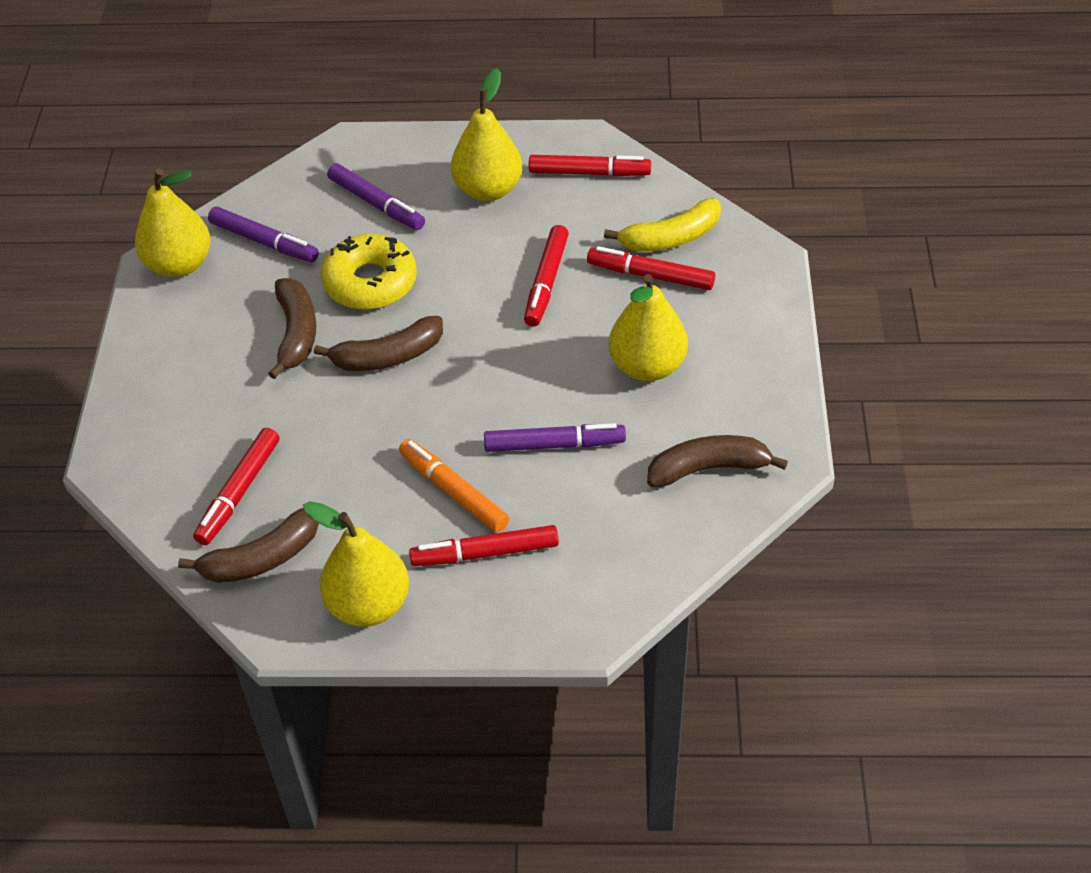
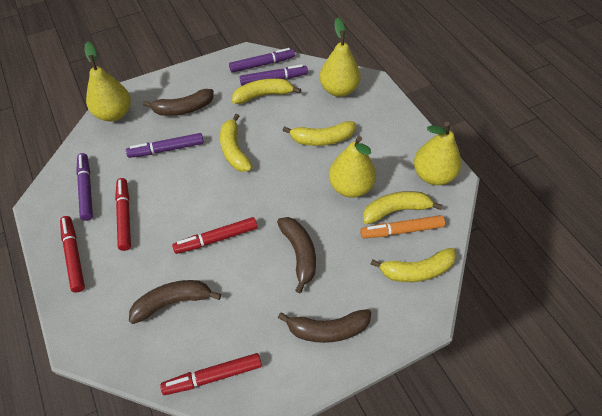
purple marker: [208,206,319,262] [327,163,425,230] [484,423,626,452] = 3 -> [76,153,93,221] [126,133,204,158] [229,48,295,73] [240,64,308,86] = 4
red marker: [193,428,280,545] [409,525,559,566] [524,225,569,327] [529,155,651,176] [587,246,715,290] = 5 -> [60,216,85,292] [115,178,131,251] [160,353,262,395] [172,217,257,254] = 4
yellow banana: [604,198,721,252] = 1 -> [220,114,252,172] [232,78,301,104] [282,121,356,146] [363,191,442,224] [371,248,456,282] = 5
yellow donut: [321,234,417,310] = 1 -> none = 0

